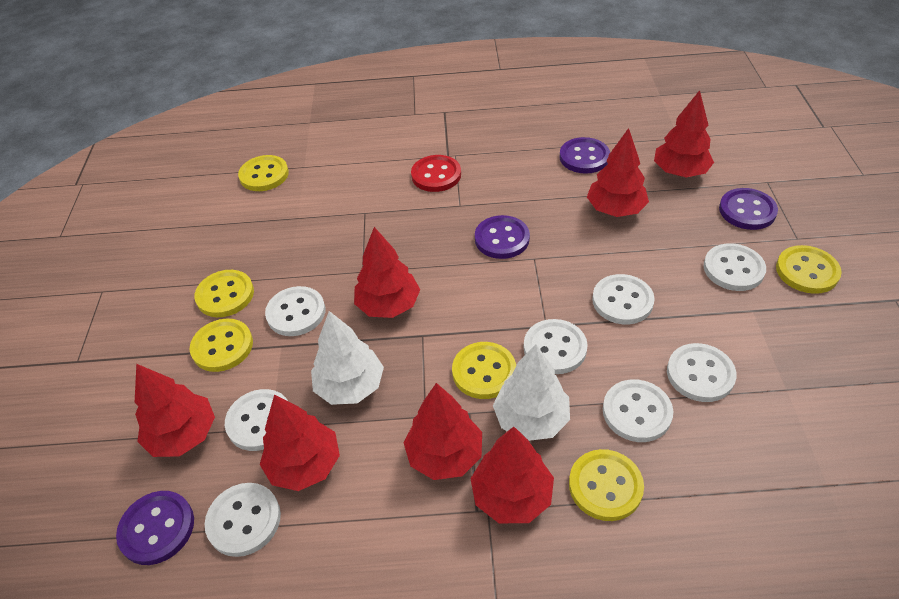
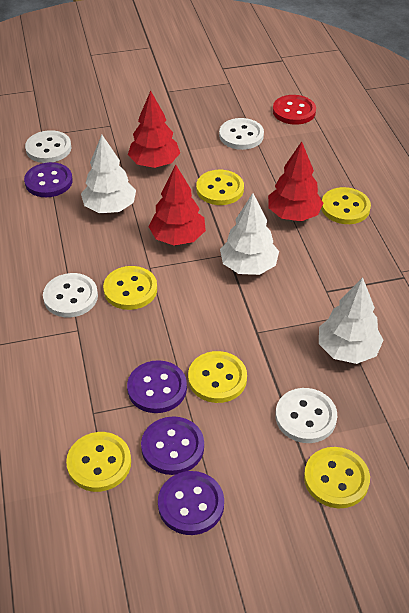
red tree: [135,364,215,457] [260,395,340,491] [354,227,420,318] [403,383,482,480] [470,427,554,523] [587,128,649,217] [654,90,714,178] = 7 -> [128,91,180,168] [148,164,206,245] [268,141,324,221] = 3
white button: [205,483,281,557] [225,389,288,451] [265,286,325,336] [524,319,588,374] [592,274,655,324] [603,379,673,442] [667,343,737,402] [704,243,766,291] = 8 -> [25,130,71,163] [43,273,98,317] [219,118,264,150] [275,388,337,443] = 4
white tree: [311,311,384,405] [493,344,570,441] = 2 -> [81,135,136,213] [220,193,279,275] [319,277,383,364] = 3

